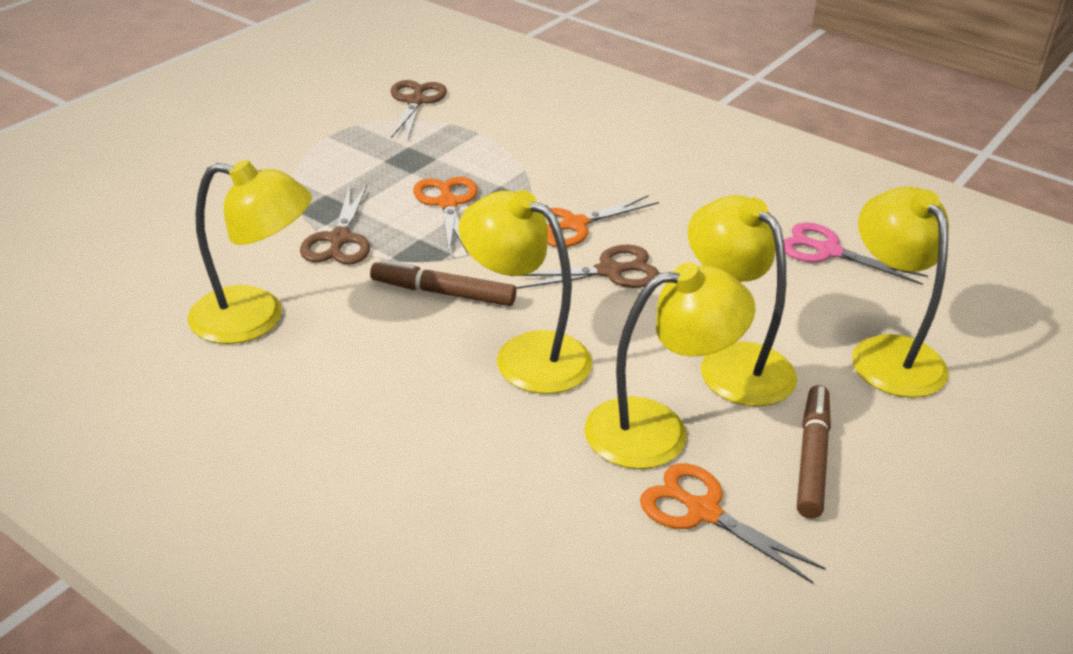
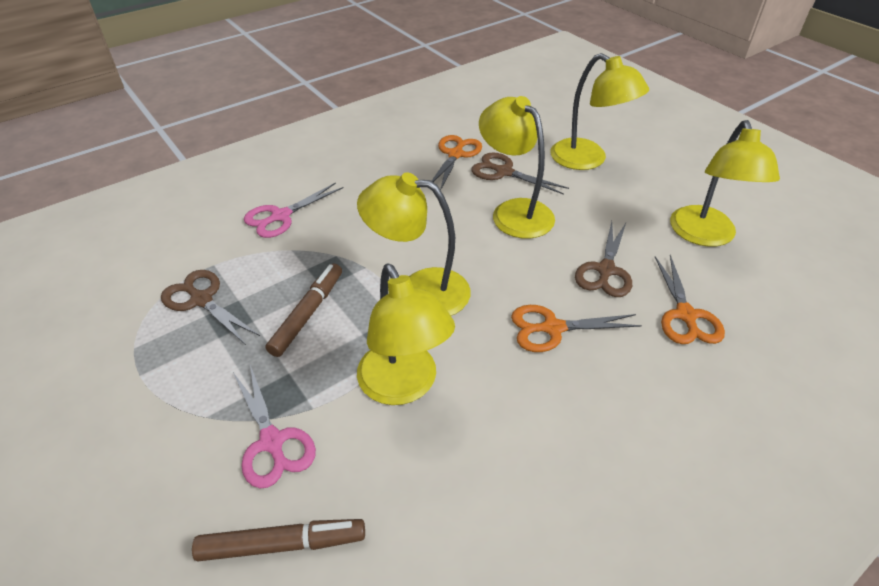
pink scissors: [784,222,928,285] = 1 -> [233,365,316,489] [244,182,344,238] = 2

